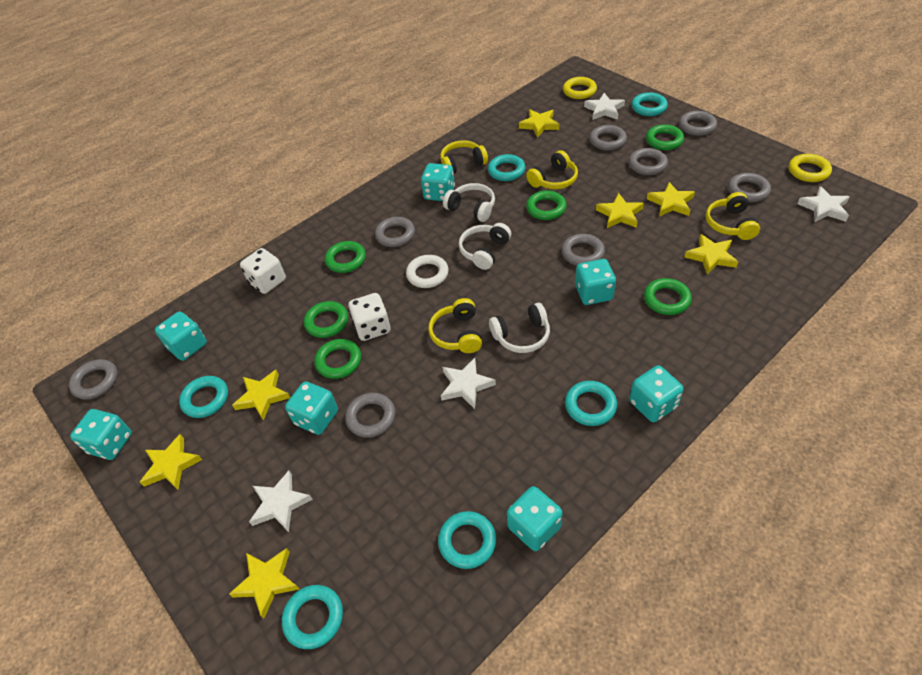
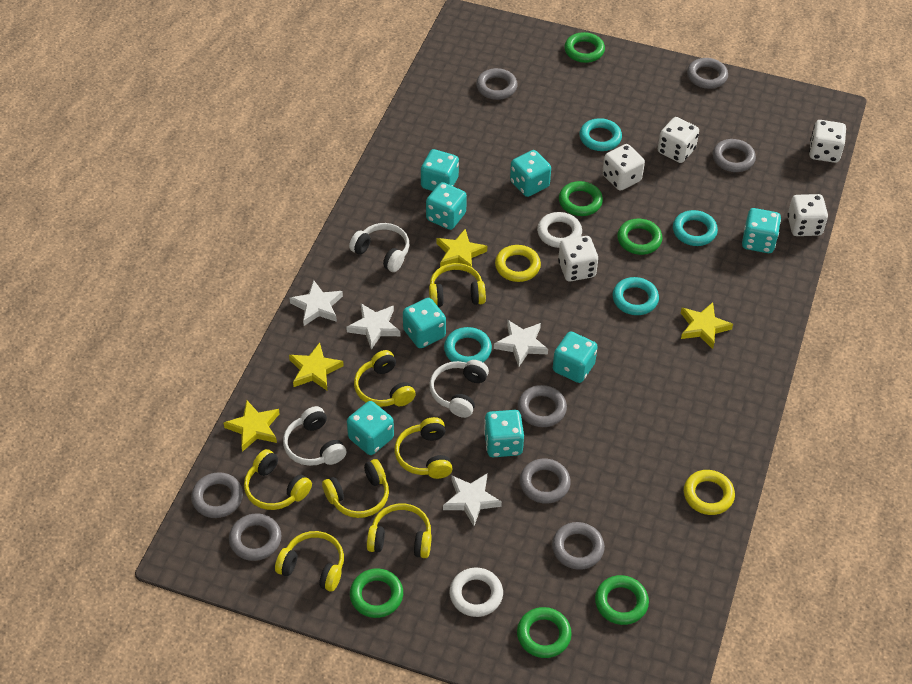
turquoise dice: [70,409,132,460] [155,311,207,361] [285,382,338,435] [421,163,455,201] [507,486,563,551] [575,259,616,305] [629,365,684,422] = 7 -> [347,401,394,455] [403,298,446,348] [421,149,459,191] [426,182,467,230] [484,410,524,457] [510,150,551,197] [553,331,598,383] [742,208,781,253] = 8
turquoise ring: [179,376,228,418] [282,585,343,649] [438,511,496,569] [488,154,526,181] [565,381,617,426] [632,92,668,116] = 6 -> [444,327,492,363] [579,118,622,151] [613,277,659,315] [673,210,718,246] = 4
white dice: [240,248,286,294] [348,293,390,341] = 2 -> [558,236,598,281] [602,144,645,191] [658,117,699,163] [788,194,828,236] [809,120,846,163] = 5
white ring: [406,255,449,288] = 1 -> [450,568,503,617] [537,212,582,248] = 2
yellow headphones: [428,298,482,353] [440,140,488,174] [526,150,578,189] [706,192,760,240] = 4 -> [244,449,312,510] [275,531,344,592] [322,459,389,518] [354,350,416,407] [367,503,432,558] [395,417,453,479] [429,263,486,307] = 7
yellow star: [140,434,202,490] [229,548,299,619] [232,370,290,421] [519,109,559,138] [596,193,644,228] [647,182,695,217] [684,234,738,275] = 7 -> [224,400,280,452] [289,342,344,390] [436,229,487,267] [681,302,733,349] = 4

